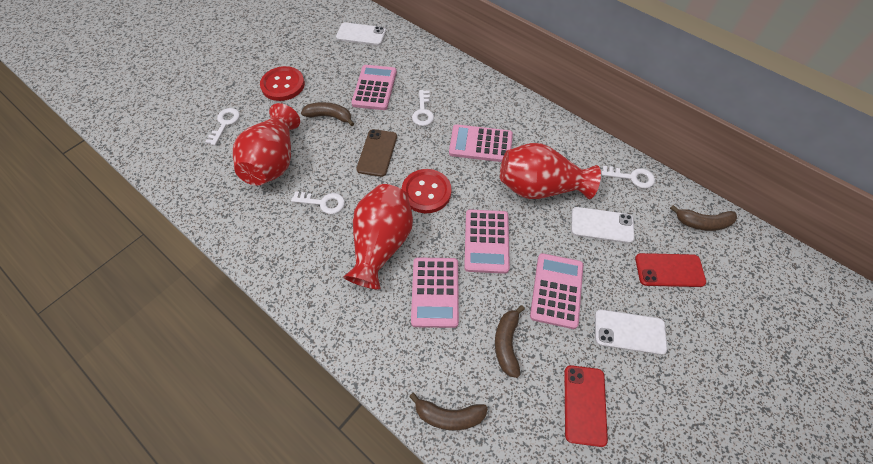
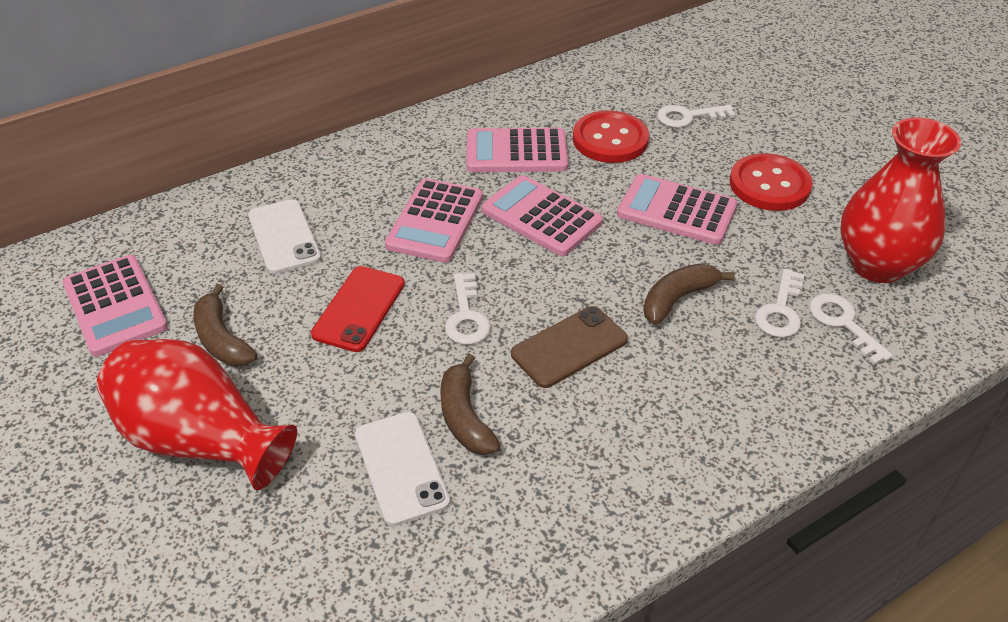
brown banana: [301,102,354,126] [409,392,488,430] [495,305,525,378] [670,205,737,231] = 4 -> [193,284,257,366] [440,354,500,455] [643,263,735,325] = 3
red phone: [564,365,608,447] [635,253,706,287] = 2 -> [311,266,405,352] = 1
red vase: [233,103,300,186] [343,184,413,290] [500,143,601,199] = 3 -> [96,339,297,490] [840,117,961,283] = 2
white phone: [336,22,386,45] [571,207,634,243] [595,309,667,355] = 3 -> [248,199,321,274] [355,412,450,526] = 2

